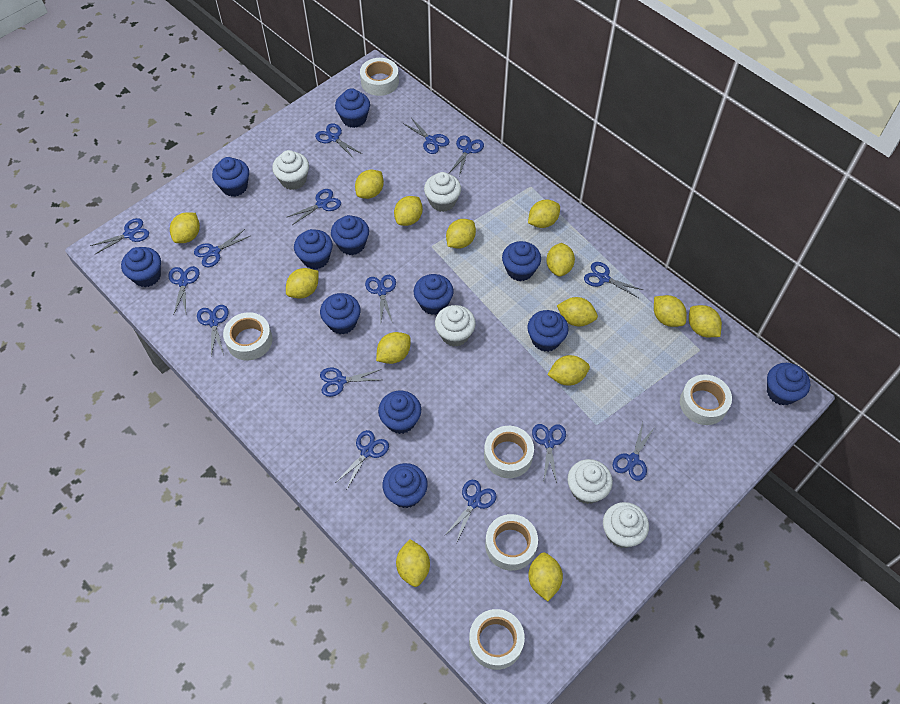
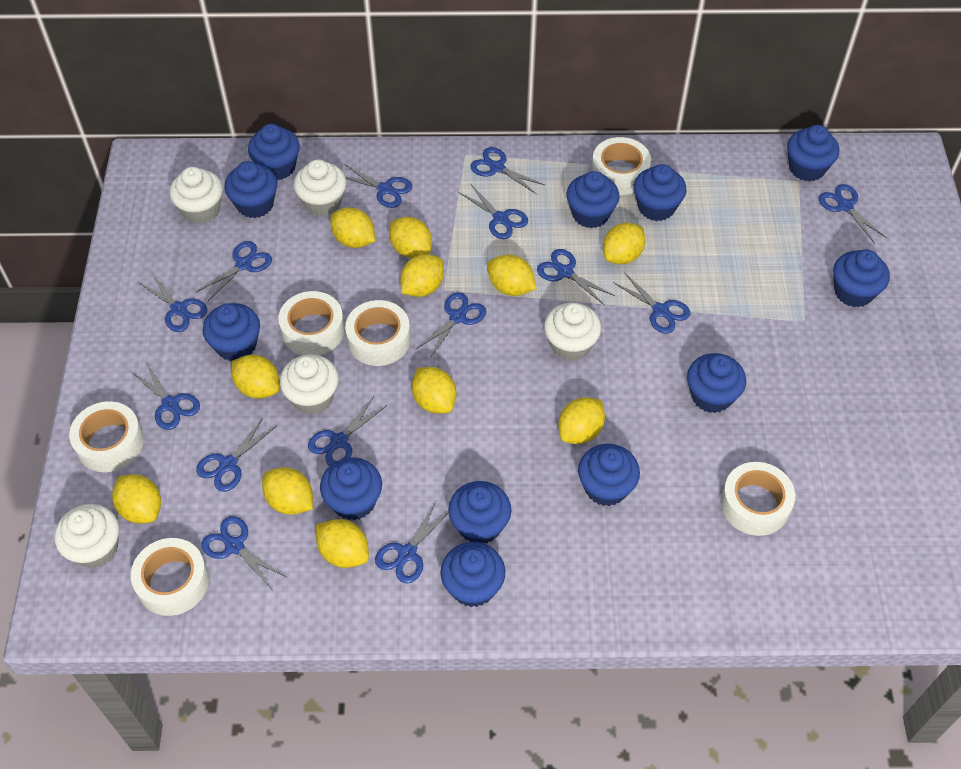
blue scissors: [90,218,149,254] [168,266,199,314] [194,229,250,267] [197,305,229,356] [287,189,341,225] [315,123,362,159] [320,367,382,397] [336,430,389,489] [365,275,396,323] [403,118,450,154] [444,480,497,541] [449,135,484,176] [532,424,566,483] [584,262,643,298] [613,423,655,481] = 15 -> [130,363,200,430] [138,272,207,332] [196,241,272,301] [196,417,277,492] [202,516,286,589] [308,397,386,466] [344,164,412,208] [375,501,449,584] [416,292,486,359] [460,183,528,239] [470,147,545,194] [537,249,615,306] [613,273,691,334] [819,184,887,244] = 14
yellow lemon: [170,213,200,243] [286,268,319,299] [355,170,384,199] [376,332,410,364] [394,196,423,226] [396,539,430,587] [446,219,476,249] [528,200,560,228] [528,552,563,601] [546,243,575,277] [548,355,590,386] [557,297,598,326] [654,295,687,327] [689,305,722,337] = 14 -> [112,474,161,524] [232,355,280,399] [262,467,313,515] [316,519,369,568] [330,207,375,248] [389,217,432,258] [400,254,444,297] [412,367,456,414] [487,255,537,296] [558,397,605,444] [603,223,645,264] = 11

